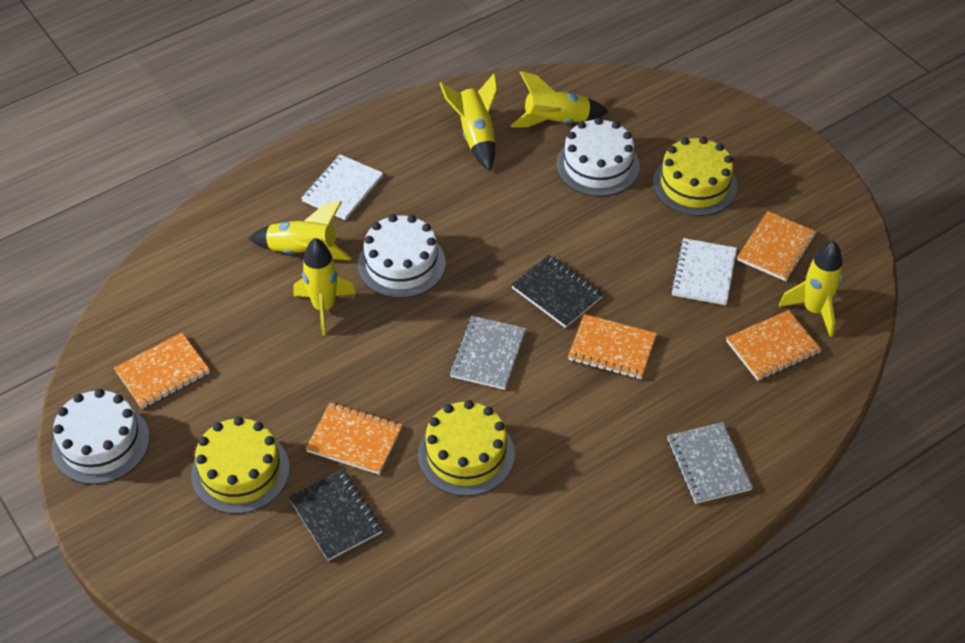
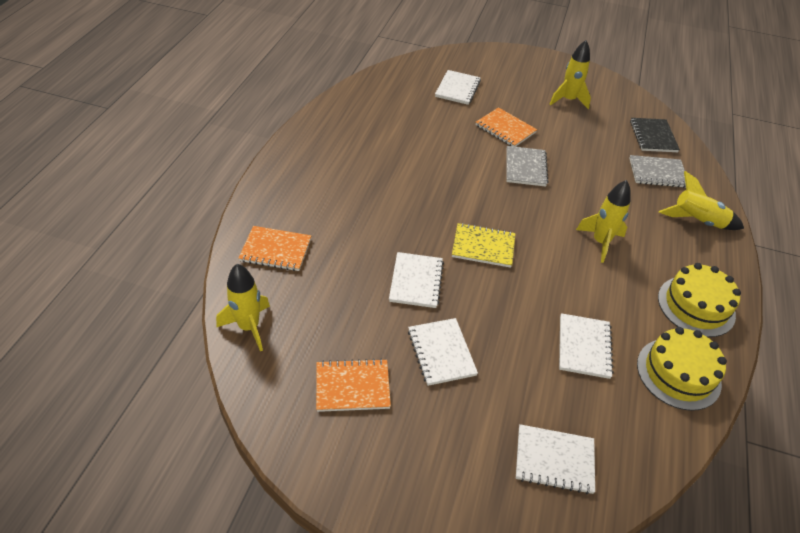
black notebook: [289,470,383,561] [511,255,603,328] = 2 -> [630,118,680,152] = 1
orange notebook: [114,333,210,409] [306,403,403,475] [568,314,657,379] [726,310,822,381] [737,211,817,281] = 5 -> [238,226,311,271] [316,359,391,412] [476,107,537,147] = 3
white cake: [52,389,149,484] [358,214,445,298] [556,117,640,197] = 3 -> none = 0
white notebook: [301,154,383,220] [670,238,737,305] = 2 -> [389,252,444,308] [408,318,478,386] [435,70,481,105] [516,424,595,494] [559,313,614,379] = 5
yellow cake: [191,417,290,514] [418,400,515,496] [653,137,738,216] = 3 -> [637,327,727,411] [658,263,741,337] = 2
yellow notebook: none = 0 -> [452,223,516,268] = 1
yellow rocket: [249,201,352,260] [293,238,356,336] [440,73,498,171] [510,71,608,127] [779,241,843,337] = 5 -> [216,264,270,351] [550,40,591,109] [576,180,631,263] [659,171,744,230] = 4

